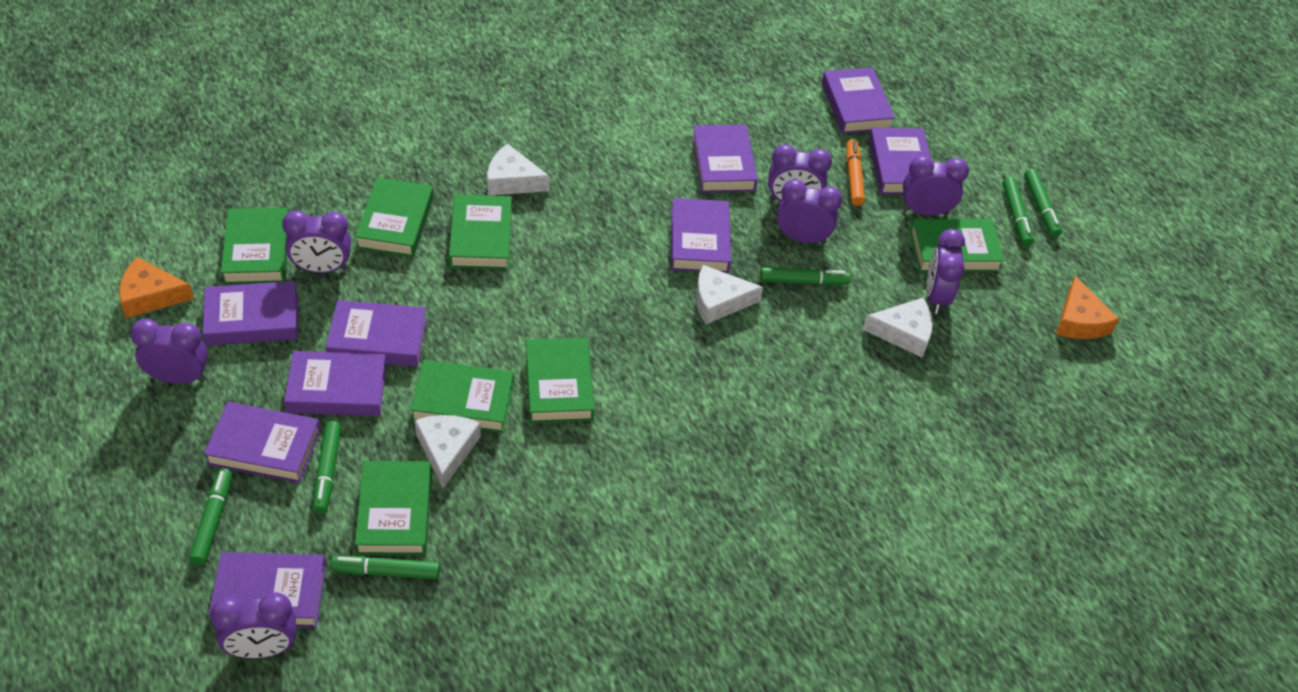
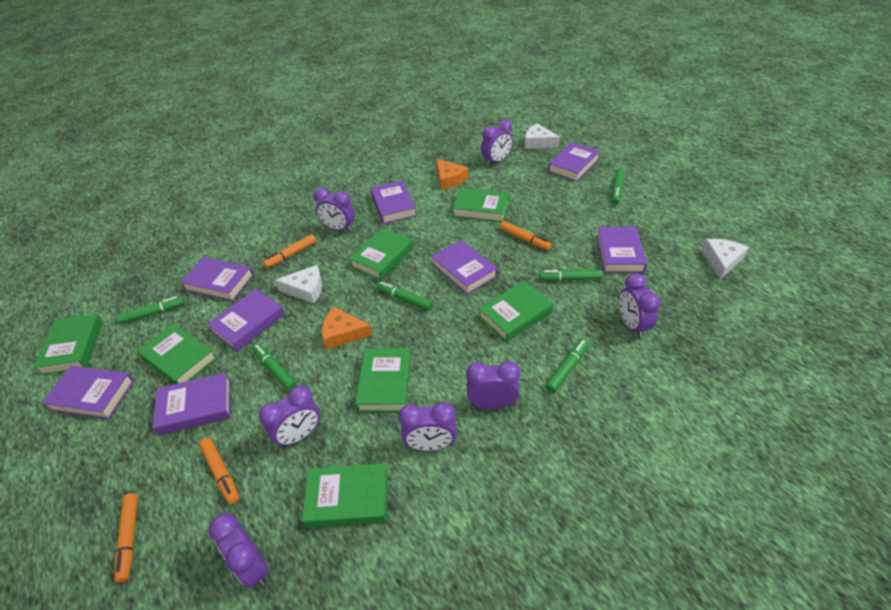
orange marker: [846,139,865,206] = 1 -> [114,493,138,583] [199,438,239,504] [263,234,316,268] [500,221,552,250] = 4
purple book: [203,281,298,346] [204,402,321,483] [208,552,326,628] [284,351,387,416] [326,300,427,367] [671,198,731,273] [692,125,758,193] [822,67,895,134] [868,128,931,195] = 9 -> [41,366,134,419] [152,373,231,435] [180,257,254,301] [207,289,285,352] [370,180,417,224] [431,240,498,295] [548,142,600,182] [596,227,647,273] = 8
white cheese: [415,415,481,488] [487,144,550,196] [696,265,763,324] [863,298,933,358] = 4 -> [275,265,322,304] [525,124,560,149] [702,239,749,279] = 3

